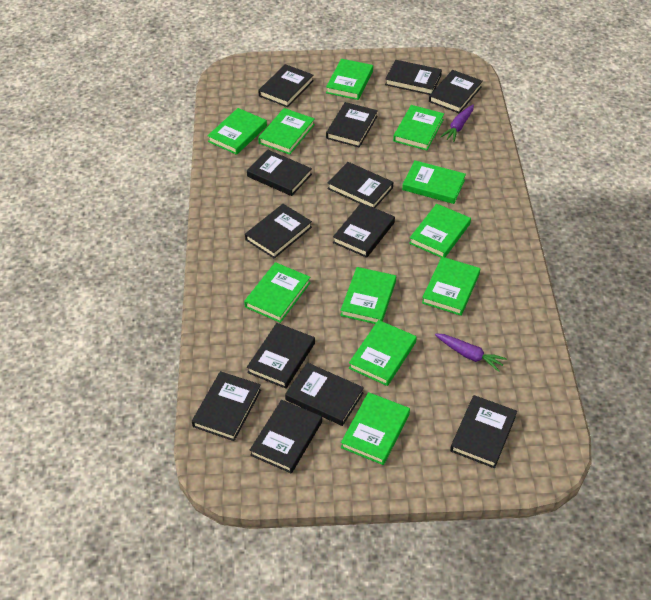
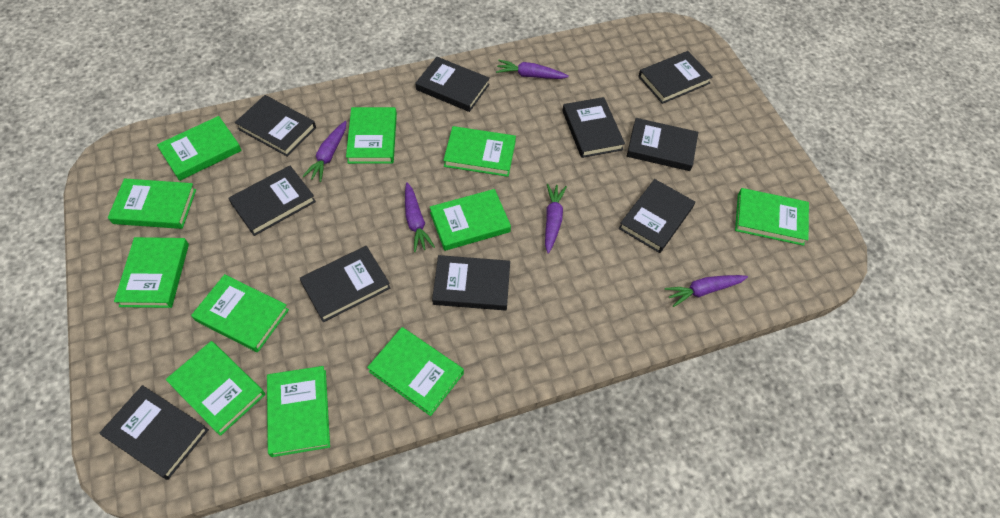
black book: [192,371,261,441] [245,204,312,259] [247,149,312,196] [247,323,315,389] [250,400,322,473] [258,64,314,107] [285,362,364,426] [326,102,378,147] [327,162,393,208] [333,203,395,258] [385,60,442,95] [429,70,483,113] [450,395,517,468] = 13 -> [100,385,209,480] [228,166,316,236] [235,95,316,157] [300,246,390,322] [416,57,490,112] [432,255,510,310] [562,97,625,158] [619,179,695,253] [627,118,698,171] [638,51,713,104] = 10
purple carrot: [435,333,507,372] [440,105,474,142] = 2 -> [302,121,346,182] [405,182,435,252] [496,60,569,79] [545,184,567,254] [664,275,748,307] = 5

